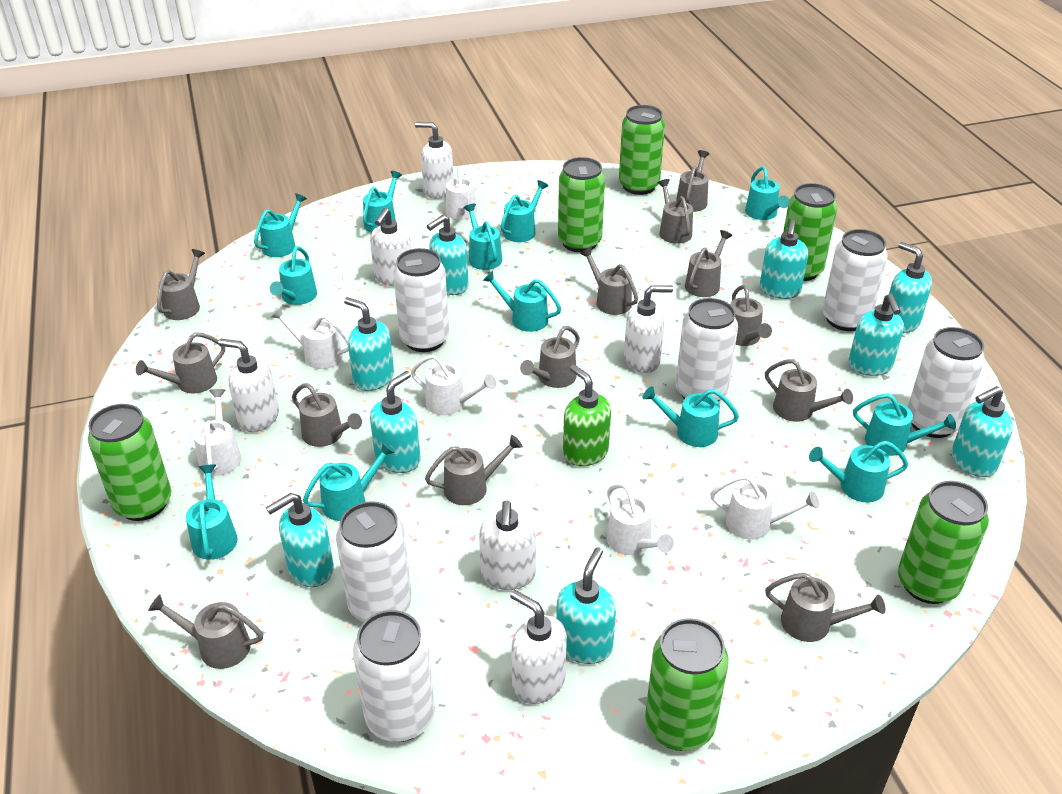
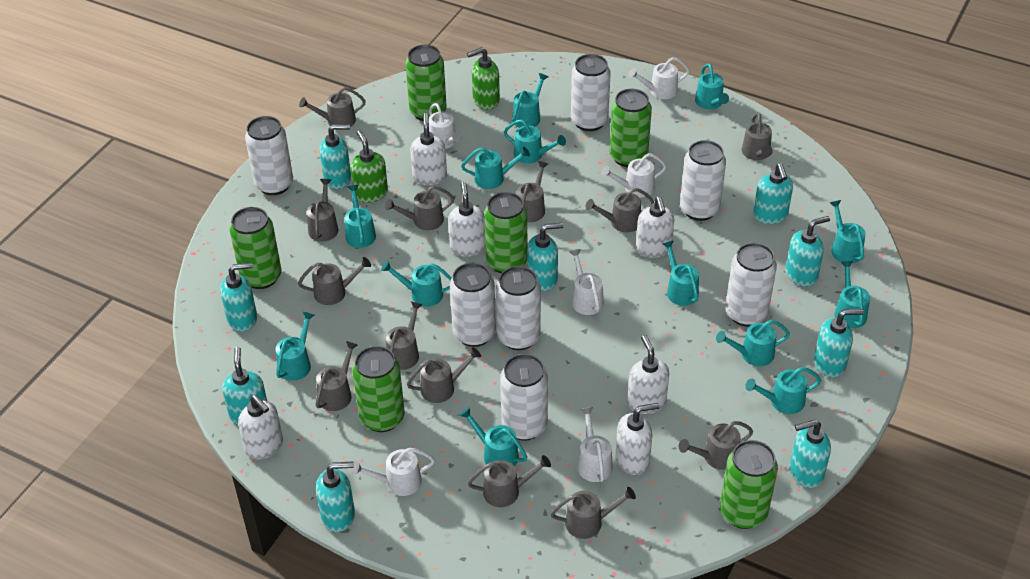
green soap dispenser: [563,365,611,466] = 1 -> [350,130,388,203] [467,47,500,110] = 2
turquoise watering can: [186,465,238,560] [254,193,307,257] [270,246,317,305] [303,442,395,521] [363,171,402,233] [464,204,502,270] [483,271,561,332] [501,180,548,242] [643,386,739,447] [745,166,789,220] [809,441,908,502] [853,393,956,456] = 12 -> [276,312,314,381] [345,185,376,248] [381,261,452,307] [459,407,527,466] [461,147,530,189] [504,119,566,164] [512,73,548,128] [663,240,699,306] [695,63,729,109] [716,320,790,366] [745,367,821,414] [830,200,866,263] [834,261,870,328] = 13
white can: [336,501,412,622] [353,610,435,742] [393,248,449,352] [676,298,738,401] [823,229,887,331] [908,327,985,438] = 6 -> [245,116,293,195] [450,263,496,347] [496,266,541,350] [500,354,548,441] [571,54,611,131] [680,140,726,221] [725,243,777,326] = 7

